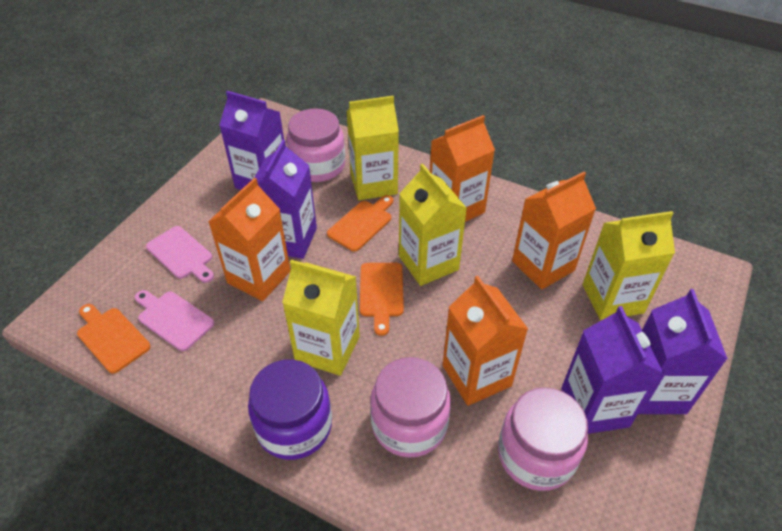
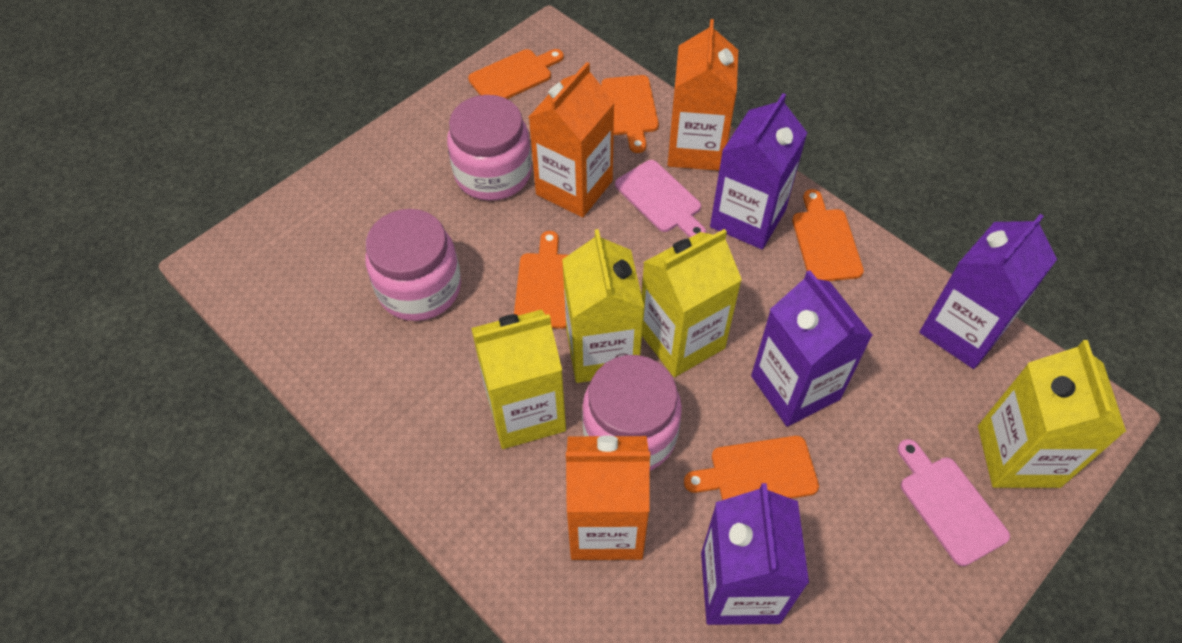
orange carton: [208,178,290,301] [430,115,495,222] [443,276,528,406] [512,172,596,289] = 4 -> [529,62,615,217] [566,435,650,560] [668,19,738,171] = 3
orange cutting board: [77,304,151,374] [327,195,393,251] [360,263,404,336] = 3 -> [468,49,564,99] [514,231,568,329] [601,75,659,153] [684,436,819,500] [792,189,864,281] = 5
purple jar: [248,359,332,460] = 1 -> none = 0

